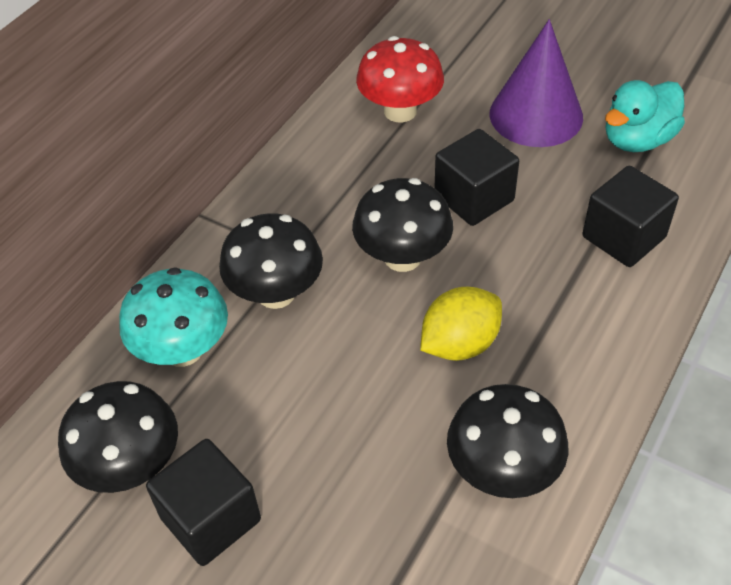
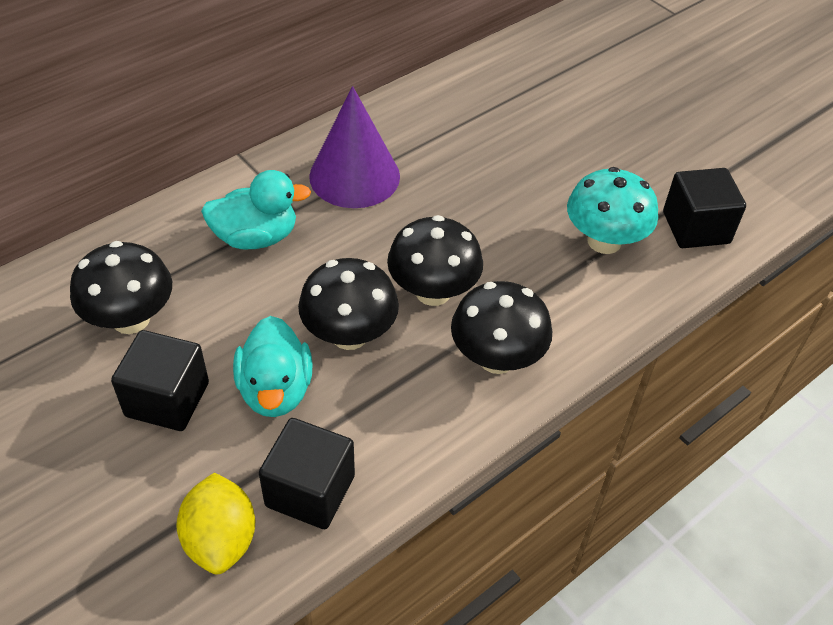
red mushroom: [356,36,444,122] = 1 -> none = 0
turquoise duck: [605,80,685,152] = 1 -> [201,170,311,250] [233,316,313,417] = 2

